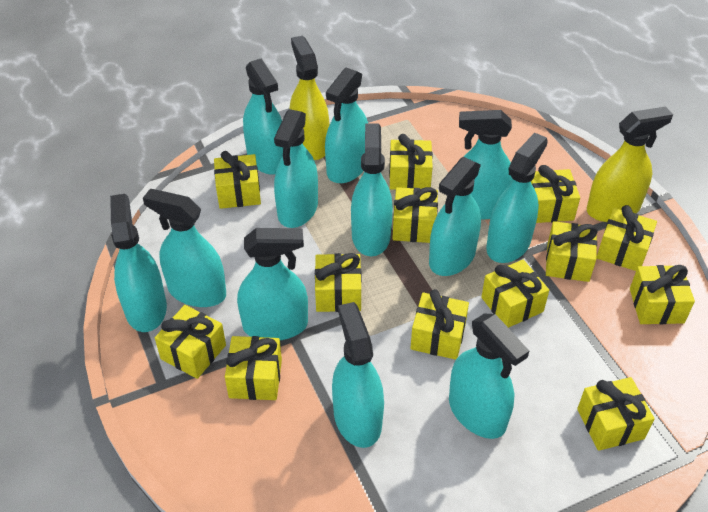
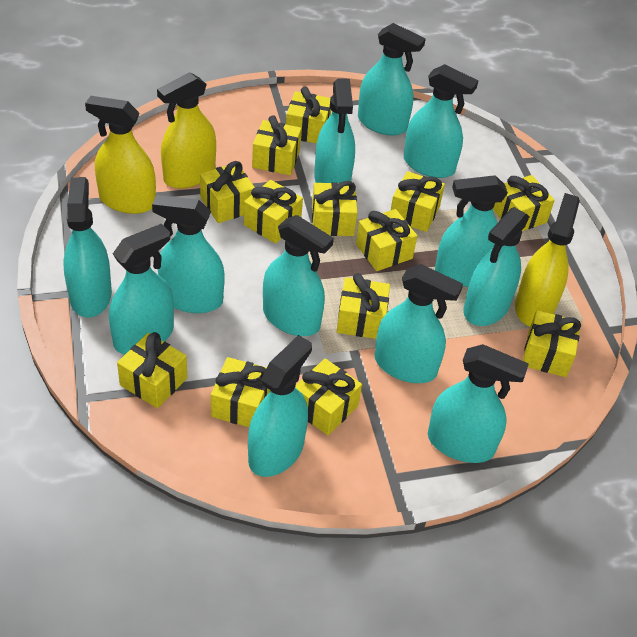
yellow spray bottle: [290,36,329,160] [587,106,673,222] = 2 -> [85,96,156,214] [157,72,216,189] [515,193,580,326] = 3

